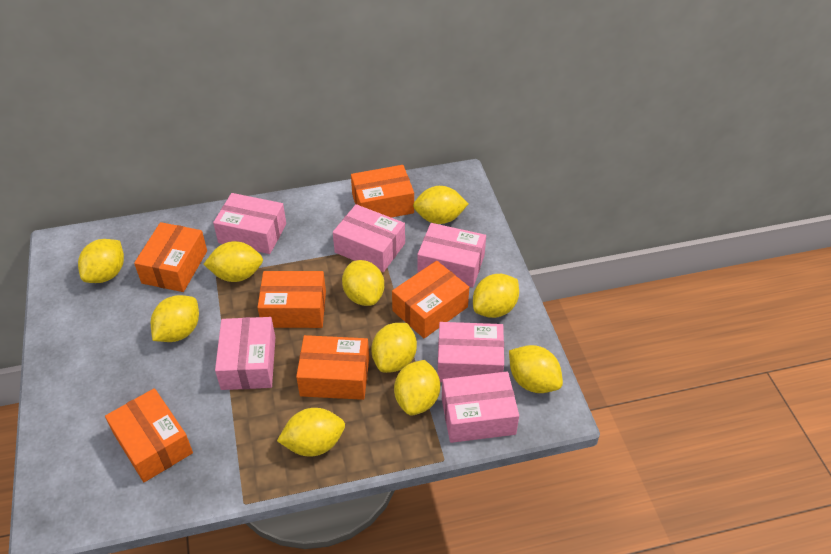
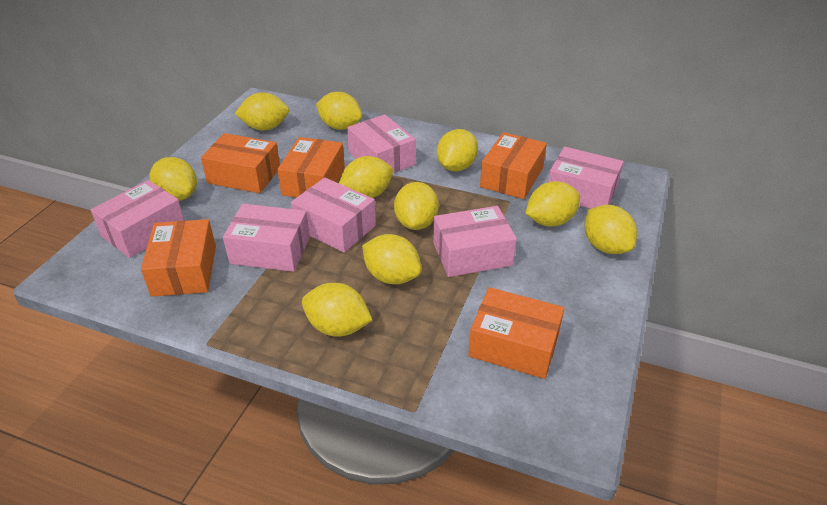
orange box: [105,388,193,482] [134,222,207,292] [257,271,326,328] [296,335,369,400] [351,165,414,218] [392,261,469,338] = 6 -> [141,219,216,297] [201,133,280,193] [277,137,345,198] [468,287,565,379] [480,132,547,199] = 5

